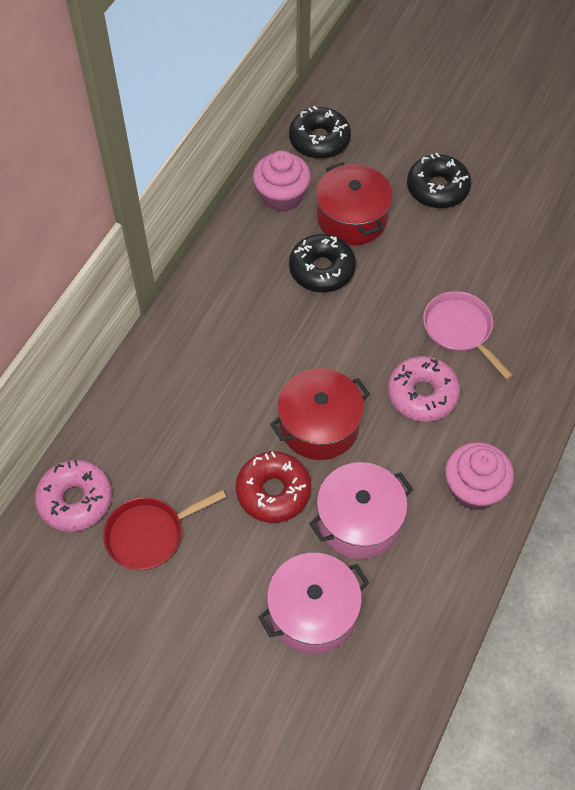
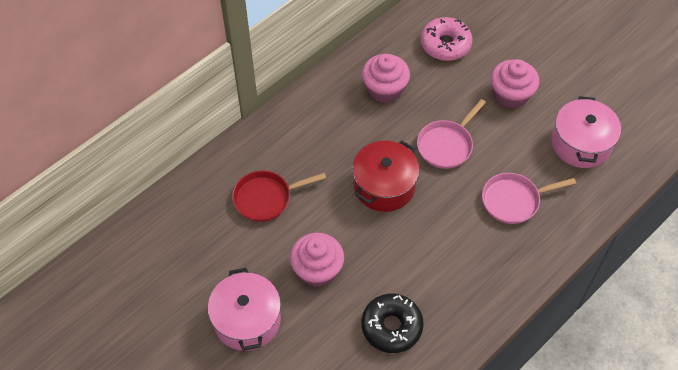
black donut: [289,106,351,159] [289,234,356,292] [407,153,471,209] = 3 -> [361,294,424,353] = 1
pink cupcake: [253,150,311,212] [445,442,514,510] = 2 -> [290,233,344,287] [362,54,410,103] [491,59,539,109] = 3
pink donut: [35,460,112,532] [388,356,460,422] = 2 -> [421,17,473,61] = 1
pink pan: [423,291,513,380] = 1 -> [417,99,486,169] [482,173,576,224] = 2
red donut: [236,451,311,523] = 1 -> none = 0
red pot: [270,368,370,460] [316,162,393,245] = 2 -> [352,141,419,212] = 1

